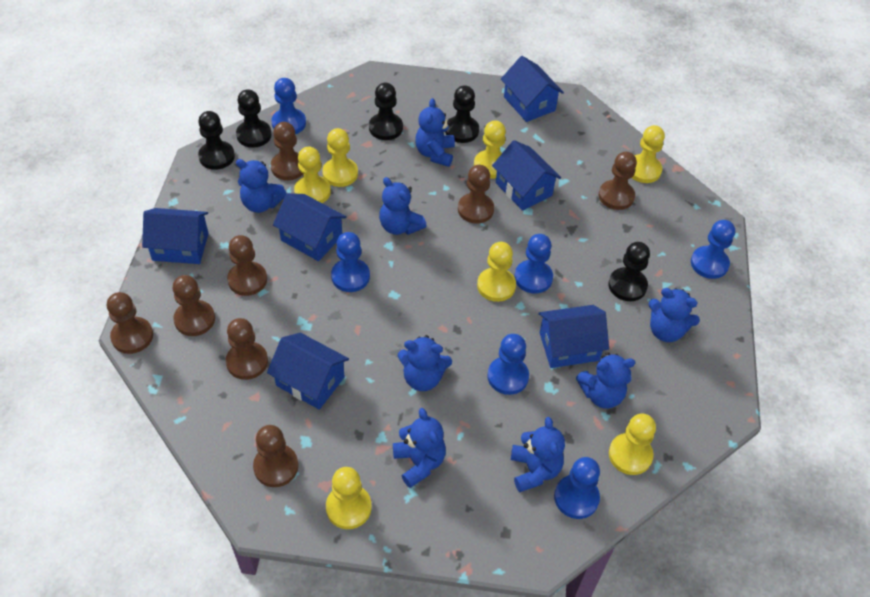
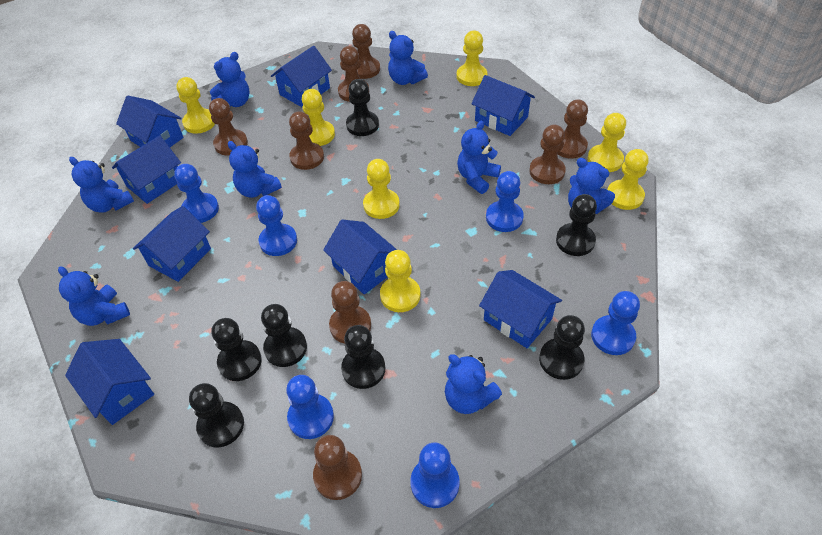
black pawn: [198,111,235,170] [236,89,271,148] [369,83,403,140] [445,85,479,143] [608,242,650,301] = 5 -> [189,383,244,447] [212,318,262,381] [261,304,307,367] [341,325,385,389] [346,79,379,136] [539,315,585,380] [556,194,597,256] = 7
blue house: [142,208,209,264] [267,333,349,410] [273,193,347,261] [492,140,561,211] [501,56,564,122] [539,305,609,368] = 6 -> [65,339,154,425] [112,136,181,204] [116,95,184,147] [133,206,211,282] [271,46,332,108] [323,219,397,294] [471,75,535,136] [479,270,562,348] = 8

